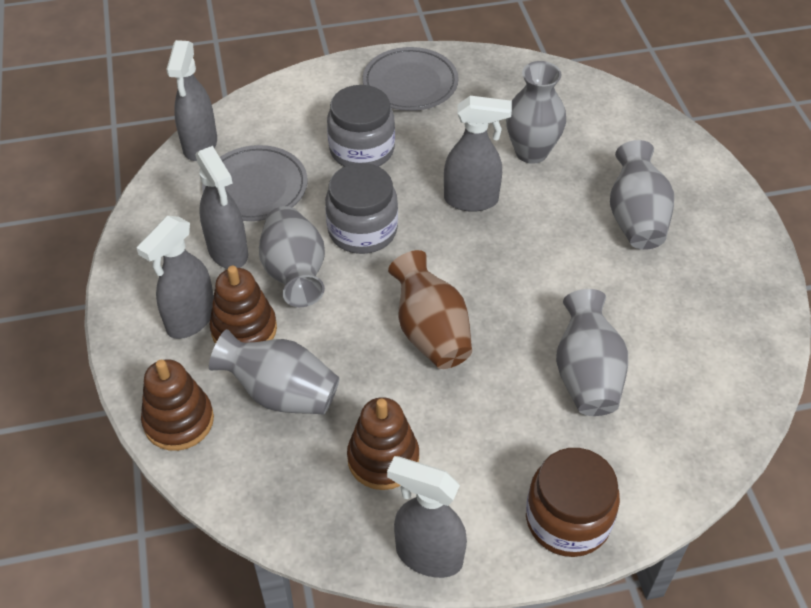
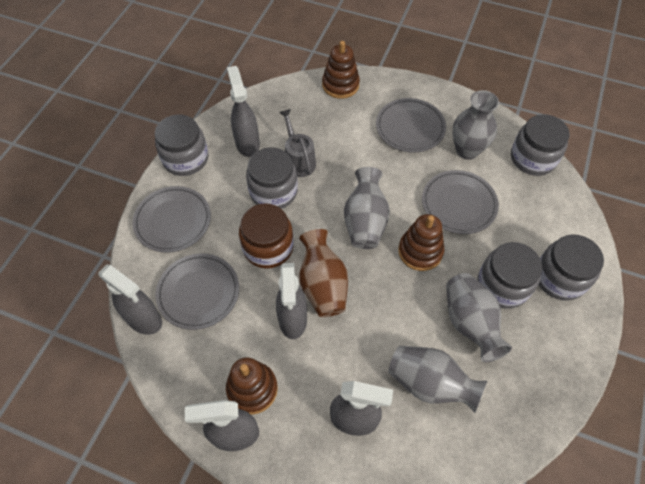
grey jar: [325,163,398,254] [327,85,395,167] = 2 -> [155,115,208,176] [246,147,298,209] [477,242,542,309] [511,114,570,176] [539,234,604,301] = 5
grey plate: [202,145,307,221] [363,47,459,111] = 2 -> [133,186,211,253] [156,253,239,330] [376,98,446,153] [422,170,499,234] = 4
grey vase: [209,329,339,414] [259,206,325,307] [506,61,566,164] [556,289,628,416] [610,140,674,250] = 5 -> [344,167,390,249] [388,346,487,413] [446,273,512,362] [453,90,499,160] = 4
grey watering can: none = 0 -> [279,109,316,177] = 1

